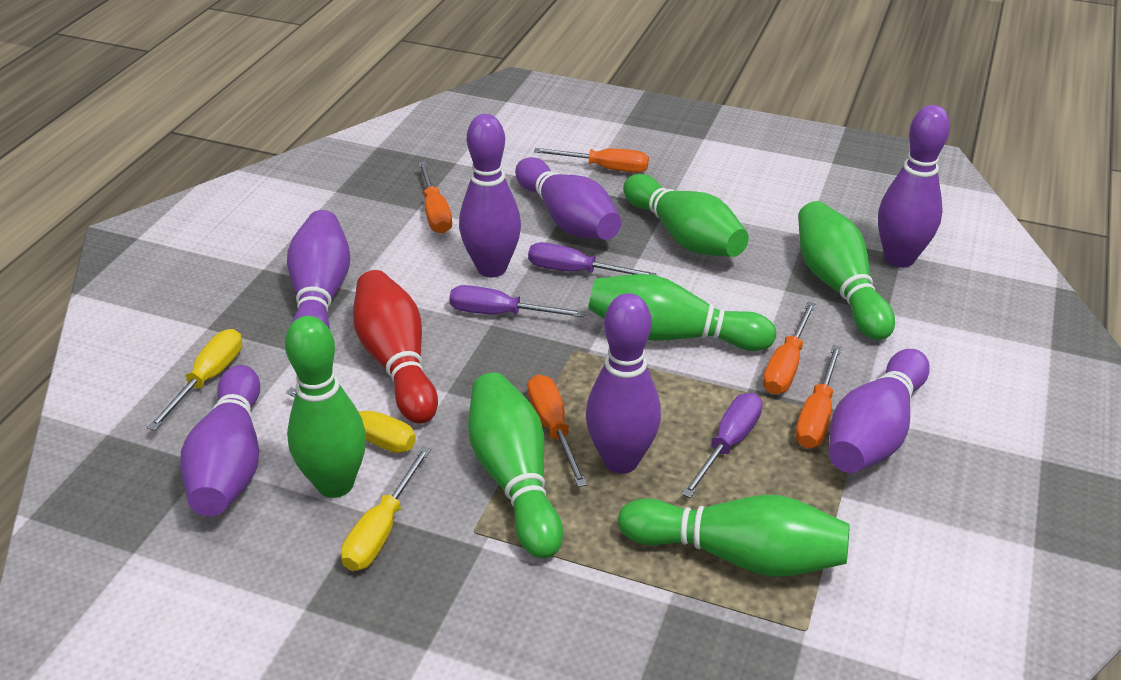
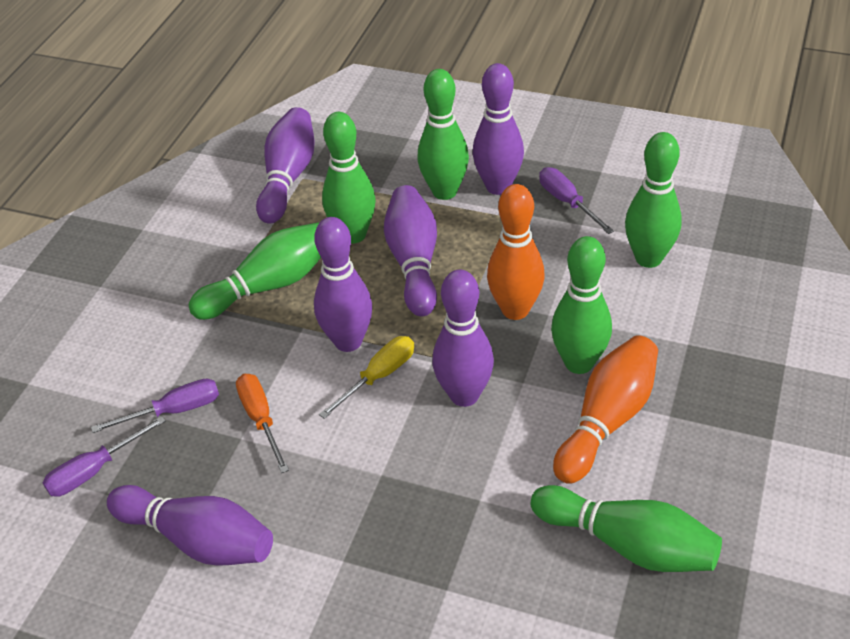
orange bowling pin: none = 0 -> [487,184,545,320] [553,335,658,484] = 2
orange screwdriver: [418,161,452,234] [527,374,587,487] [534,148,649,173] [763,302,816,394] [795,345,842,448] = 5 -> [236,374,289,473] = 1
purple bowling pin: [180,365,260,516] [287,210,351,330] [459,114,521,277] [515,157,621,240] [586,293,661,474] [829,349,930,473] [878,105,950,268] = 7 -> [107,485,273,566] [256,107,315,224] [314,217,372,352] [384,185,437,316] [432,270,494,407] [473,63,524,195] = 6
red bowling pin: [353,270,438,424] = 1 -> none = 0
yellow screwdriver: [147,329,242,431] [286,387,416,453] [341,446,431,571] = 3 -> [319,336,414,419] = 1

